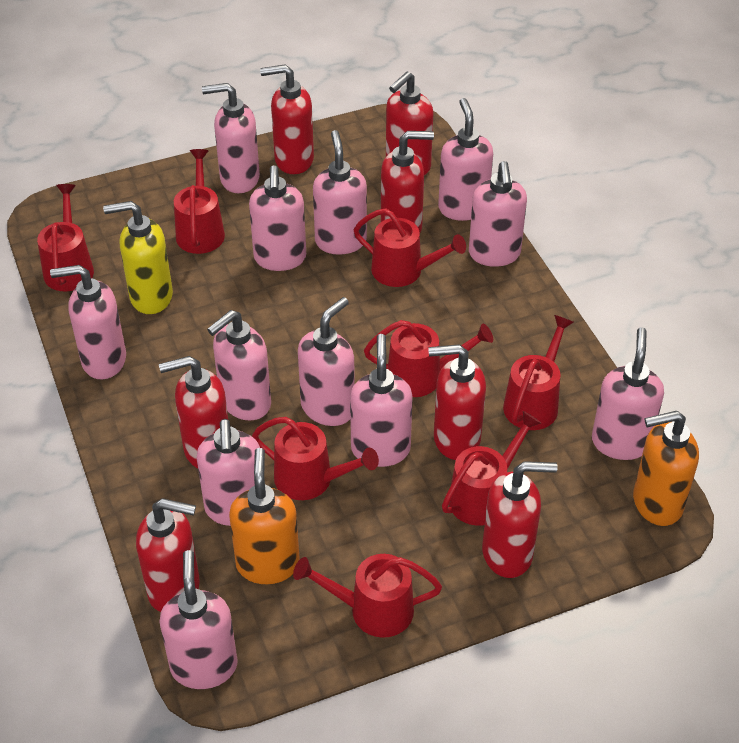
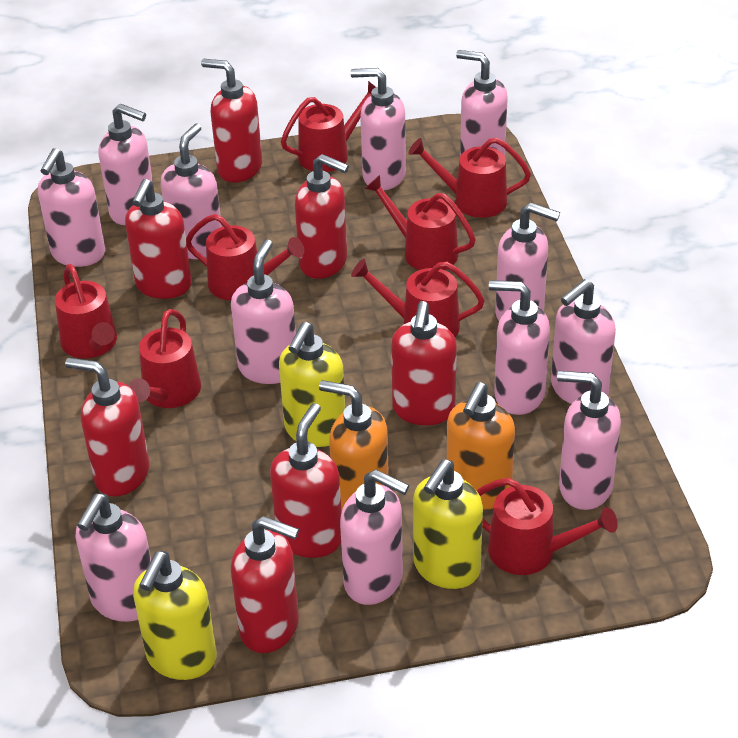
yellow soap dispenser: [103,201,173,314] = 1 -> [133,551,217,680] [279,322,345,447] [413,459,483,589] = 3

